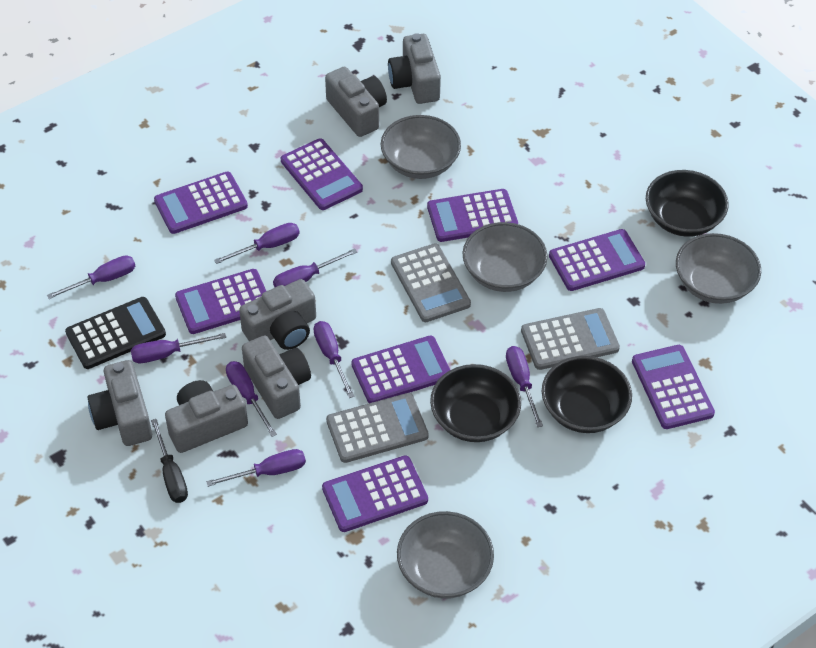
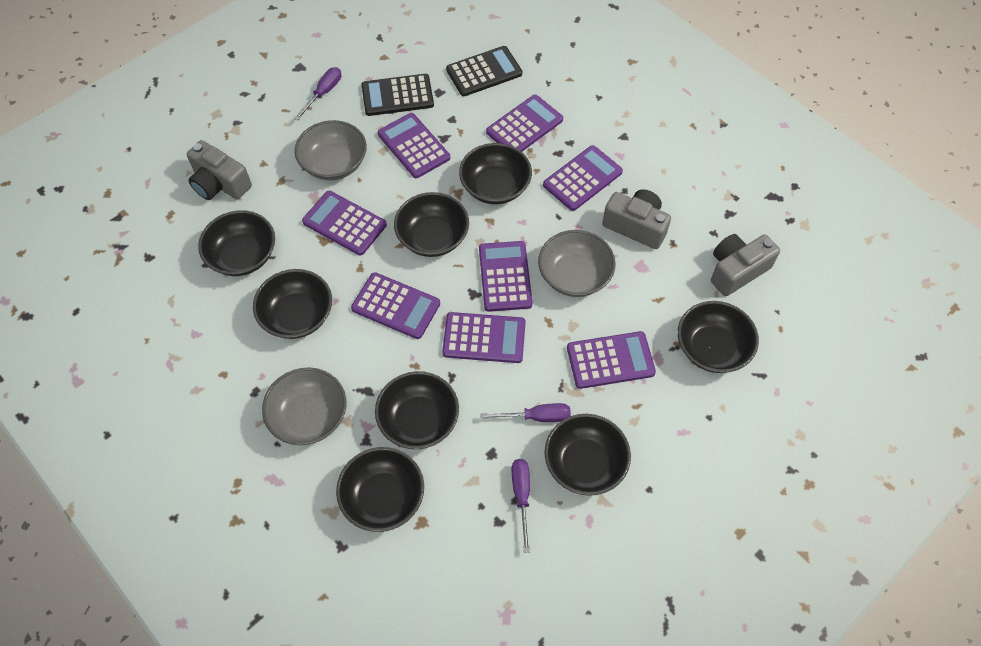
black bowl: [430,364,521,442] [541,356,632,433] [646,170,729,237] = 3 -> [198,210,275,276] [253,269,332,339] [336,447,424,532] [375,371,459,449] [394,192,469,257] [459,143,532,204] [544,414,631,496] [678,301,759,373] = 8
black calculator: [65,297,166,369] = 1 -> [361,74,434,116] [446,46,522,96] = 2
black screwdriver: [151,419,188,503] = 1 -> none = 0
grey bowl: [381,115,461,179] [397,511,494,599] [462,222,548,292] [676,233,761,304] = 4 -> [262,367,346,445] [295,120,367,180] [538,230,616,297] = 3
grey calculator: [326,393,429,463] [391,243,471,322] [521,308,620,370] = 3 -> none = 0
grey camera: [87,360,152,446] [165,380,248,453] [239,279,316,350] [242,335,311,419] [325,67,387,137] [388,33,441,104] = 6 -> [187,140,252,200] [602,189,671,249] [711,234,780,296] = 3
purple screwdriver: [47,255,135,299] [131,333,226,363] [206,449,306,487] [214,223,299,264] [226,361,277,437] [273,248,357,287] [314,321,355,398] [506,346,543,427] = 8 -> [294,67,341,120] [480,403,571,422] [512,459,530,553] = 3

